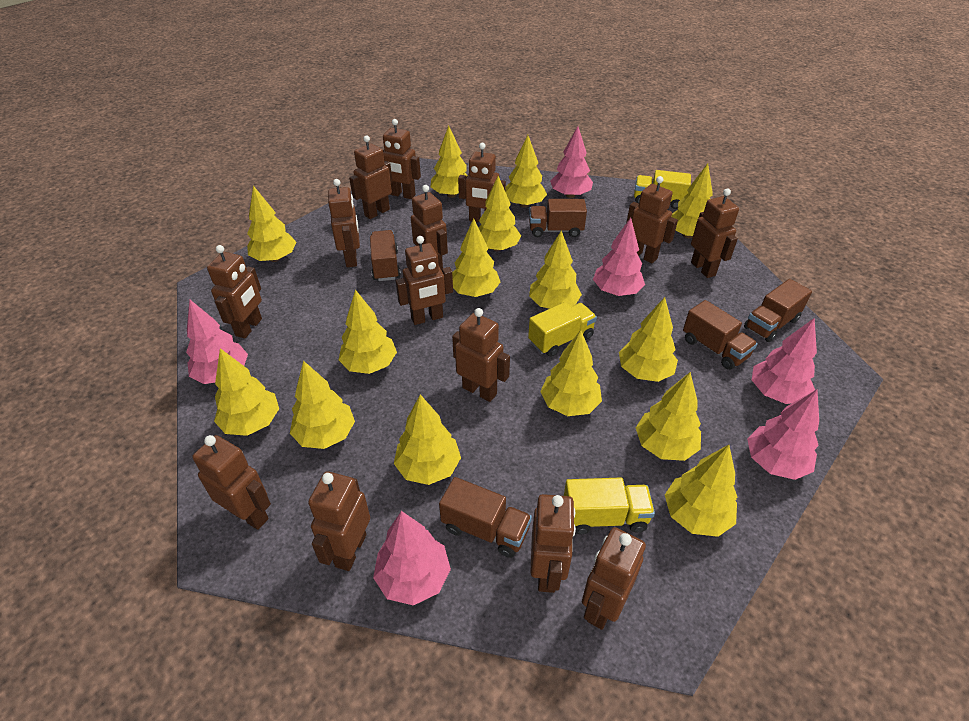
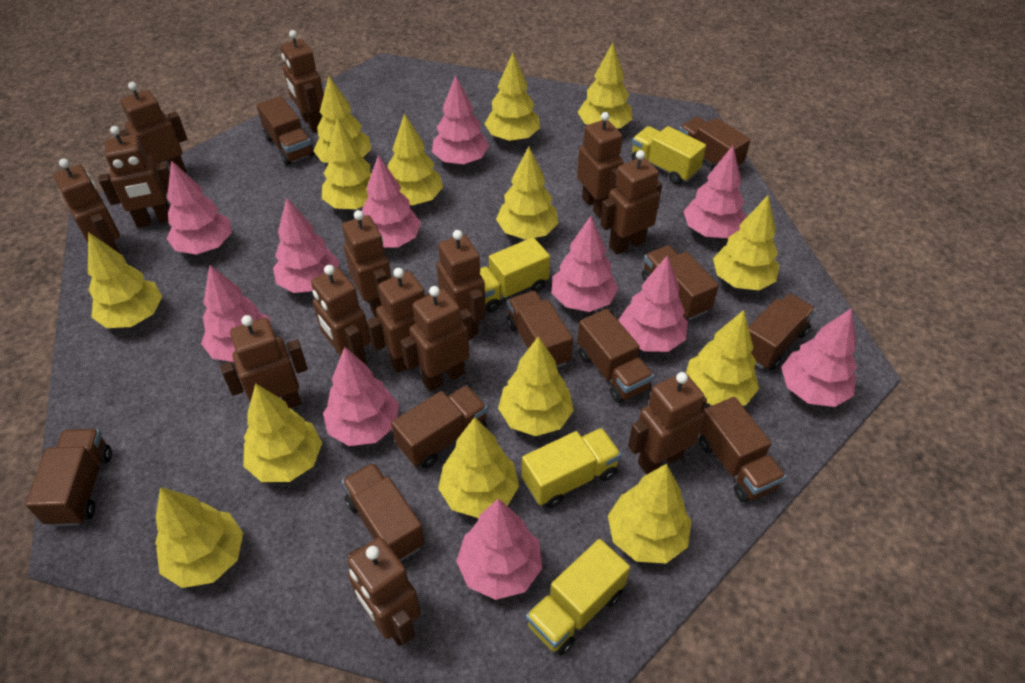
brown truck: [370,230,401,281] [439,477,532,558] [529,199,587,237] [683,300,758,370] [744,279,812,342] = 5 -> [25,429,112,526] [257,96,315,165] [342,462,425,561] [391,385,488,468] [507,291,573,368] [577,309,654,403] [642,245,719,320] [679,117,751,171] [699,397,786,502] [748,293,816,370] = 10
pink tree: [186,299,248,384] [373,511,451,605] [550,126,593,198] [593,218,645,296] [747,390,819,480] [752,318,817,404] = 6 -> [167,160,232,255] [201,265,271,362] [273,198,339,293] [323,347,399,446] [362,155,421,248] [432,75,489,165] [456,499,542,600] [552,216,618,312] [618,255,688,352] [683,146,746,238] [781,308,857,407] = 11
yellow tree: [214,348,279,436] [247,186,296,262] [290,360,355,449] [339,290,397,374] [394,394,461,485] [430,126,468,198] [452,218,500,297] [478,176,521,251] [506,135,547,208] [529,230,582,309] [540,330,602,416] [619,297,678,382] [636,372,701,461] [665,445,737,537] [672,163,712,238] = 15 -> [88,232,162,328] [155,487,243,588] [243,383,322,482] [313,76,371,163] [322,118,372,209] [388,113,443,205] [438,417,519,518] [485,53,540,142] [496,147,559,240] [498,336,574,436] [578,43,633,129] [608,464,691,563] [686,310,759,406] [713,196,779,290] = 14
yellow truck: [528,302,597,357] [564,478,655,534] [634,170,691,209] = 3 -> [480,237,550,313] [522,428,621,508] [526,539,630,655] [632,126,706,184] = 4

